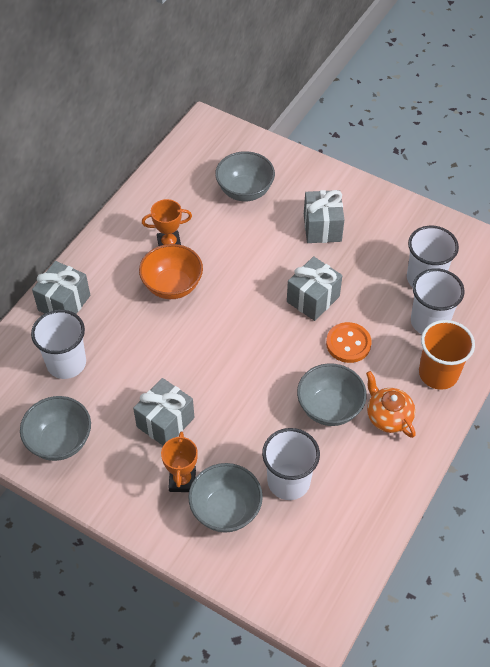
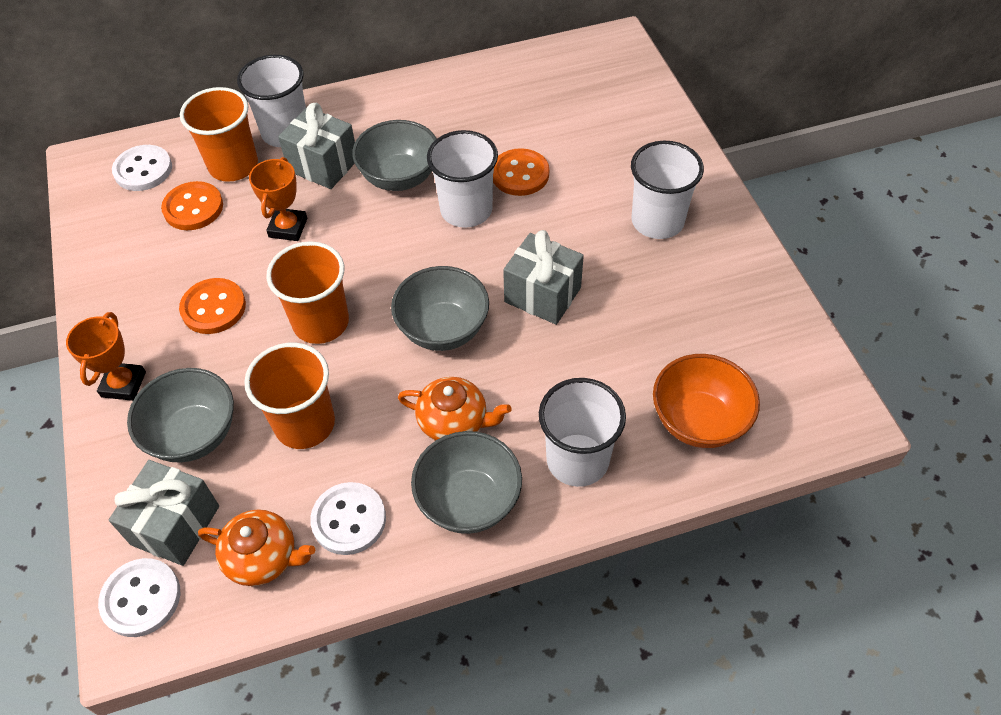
grey gift: [32,261,90,314] [133,378,194,445] [287,256,342,321] [304,190,345,243] = 4 -> [109,460,219,566] [278,103,355,189] [503,230,584,325] = 3
orange button: [326,322,372,363] = 1 -> [161,181,223,230] [179,278,246,334] [493,148,549,196] = 3
orange cup: [419,320,475,390] = 1 -> [180,87,258,182] [244,343,335,449] [266,241,349,344] = 3
orange teapot: [366,371,416,438] = 1 -> [198,509,315,586] [398,377,512,441] = 2
white button: none = 0 -> [98,558,180,637] [112,145,172,191] [310,482,386,555] = 3

